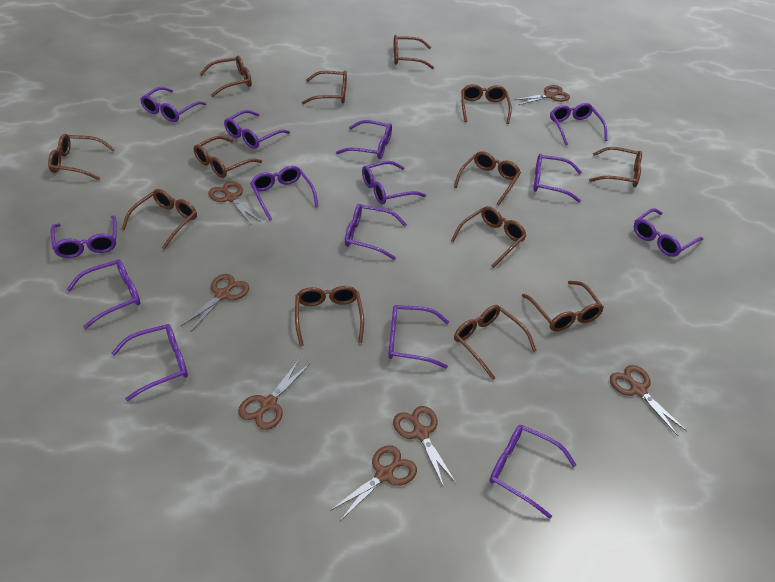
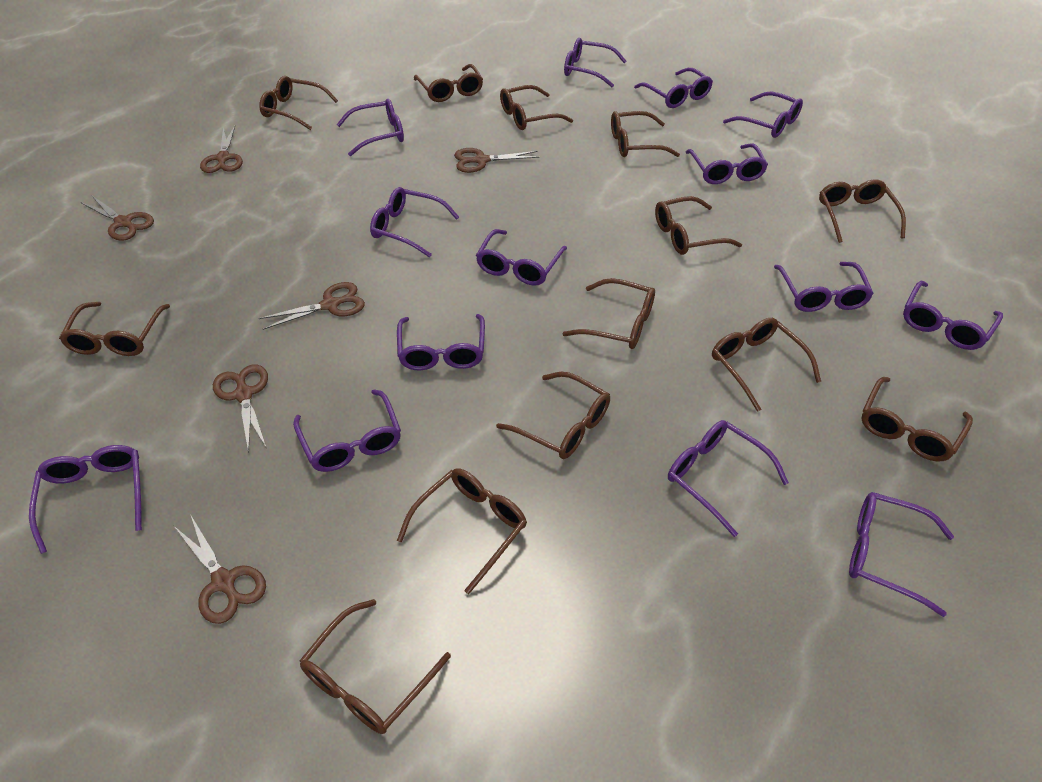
brown scissors: [181,274,249,331] [208,181,261,225] [238,360,310,430] [330,445,417,521] [393,406,457,488] [514,85,570,105] [610,365,687,436] = 7 -> [80,195,154,241] [174,514,266,624] [200,126,243,173] [213,365,268,453] [259,282,365,330] [454,148,540,173] = 6

